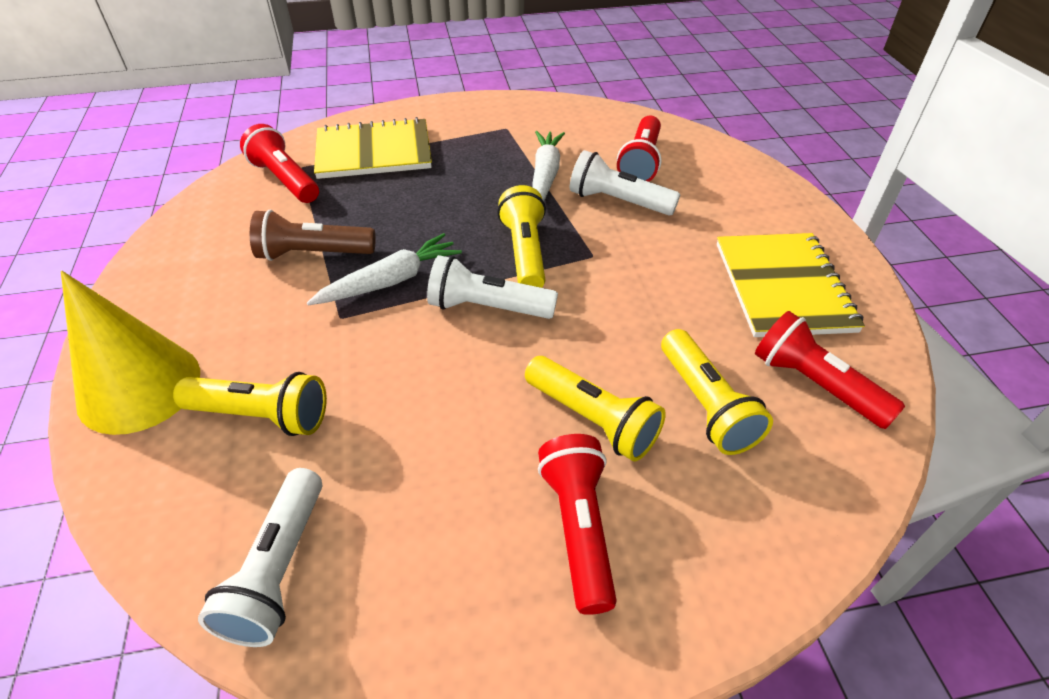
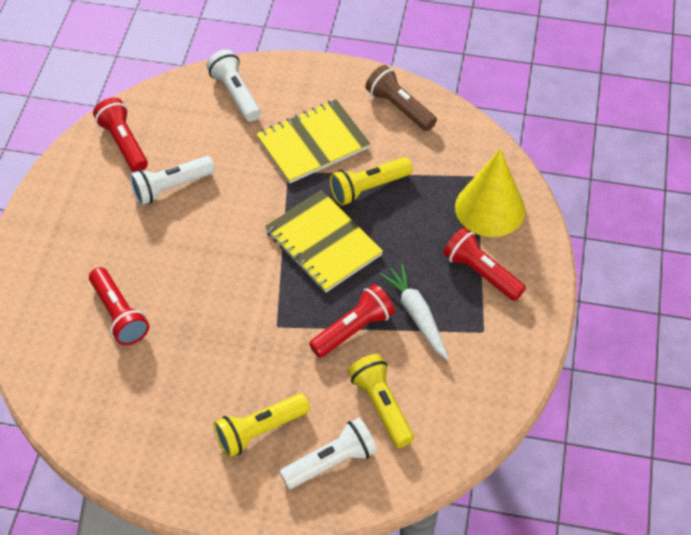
white carrot: [307,233,462,305] [533,131,565,201] = 2 -> [379,264,449,360] = 1
yellow flashlight: [173,372,327,436] [497,185,546,288] [525,356,666,462] [661,329,773,455] = 4 -> [214,394,310,457] [329,157,413,206] [348,354,414,448] = 3

